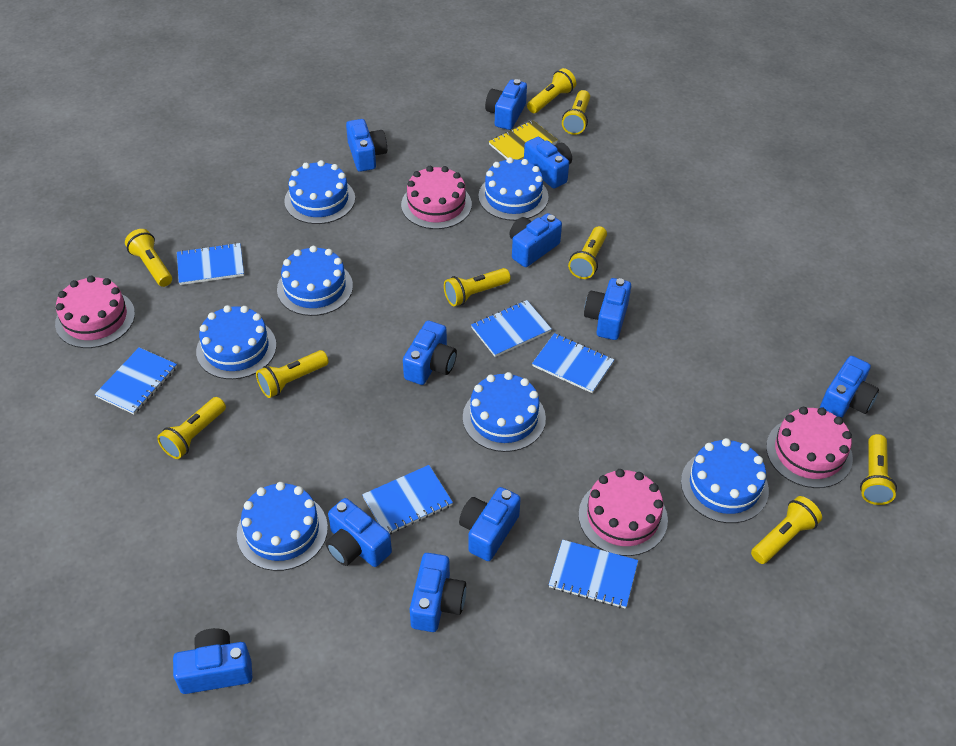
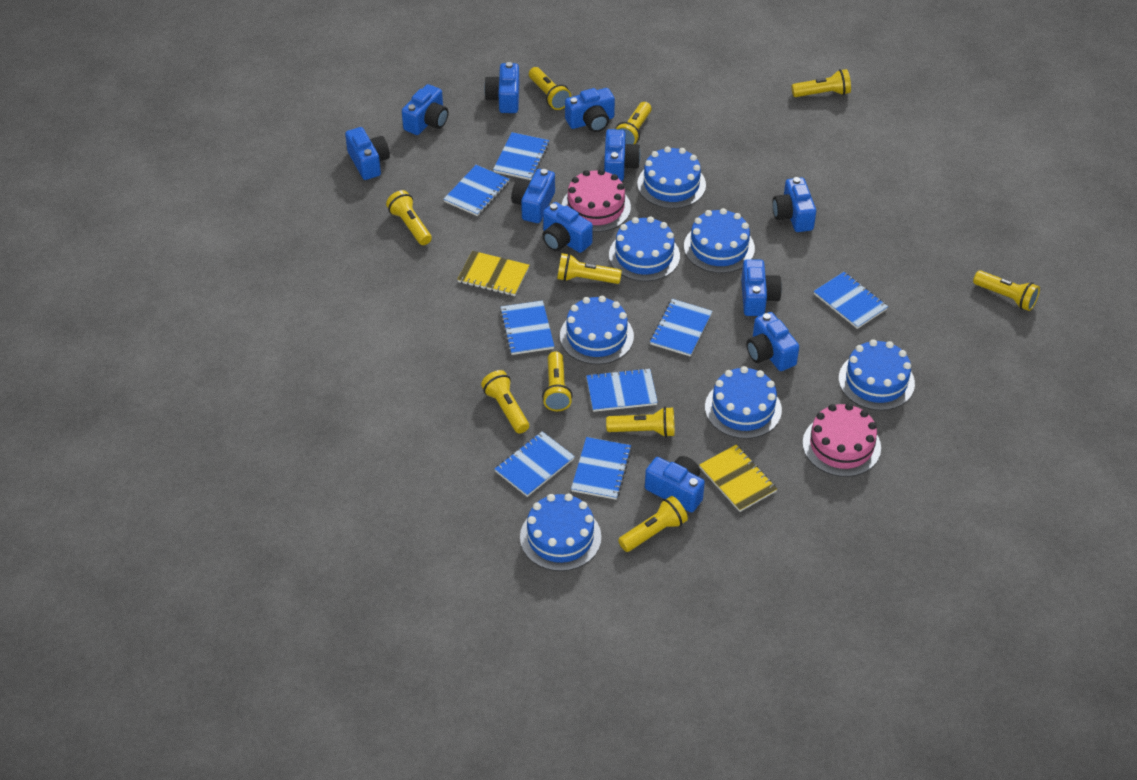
blue notebook: [95,347,177,415] [177,243,244,285] [362,465,453,534] [471,300,552,357] [532,333,614,393] [549,540,638,609] = 6 -> [444,165,509,216] [493,132,549,180] [495,431,575,497] [500,300,554,355] [571,437,632,500] [586,368,658,412] [650,299,712,357] [814,272,888,329] = 8
pink cake: [55,276,135,348] [401,166,472,229] [579,469,668,556] [766,407,853,488] = 4 -> [562,169,631,232] [803,403,881,477] = 2
yellow flashlight: [125,229,172,287] [157,397,226,459] [256,350,329,398] [444,268,511,306] [527,68,576,113] [562,90,590,135] [568,226,607,279] [751,496,822,564] [860,434,897,505] = 9 -> [386,190,432,245] [481,370,529,434] [529,67,571,110] [542,351,573,411] [557,253,622,284] [606,407,675,437] [615,102,652,144] [618,496,688,552] [792,69,851,97] [973,270,1040,311] = 10
yellow notebook: [489,120,557,160] = 1 -> [457,251,529,296] [699,445,777,512] = 2

